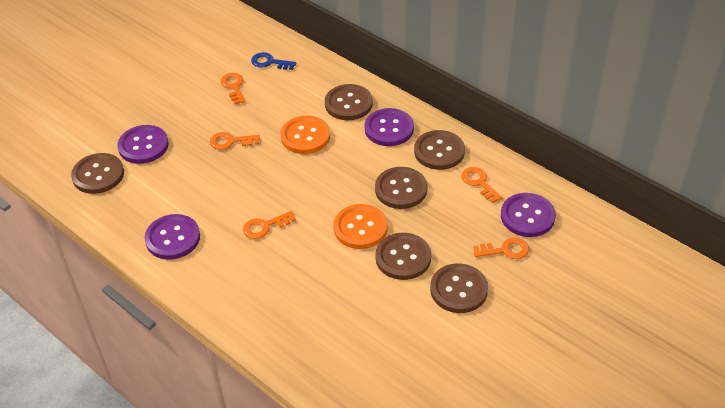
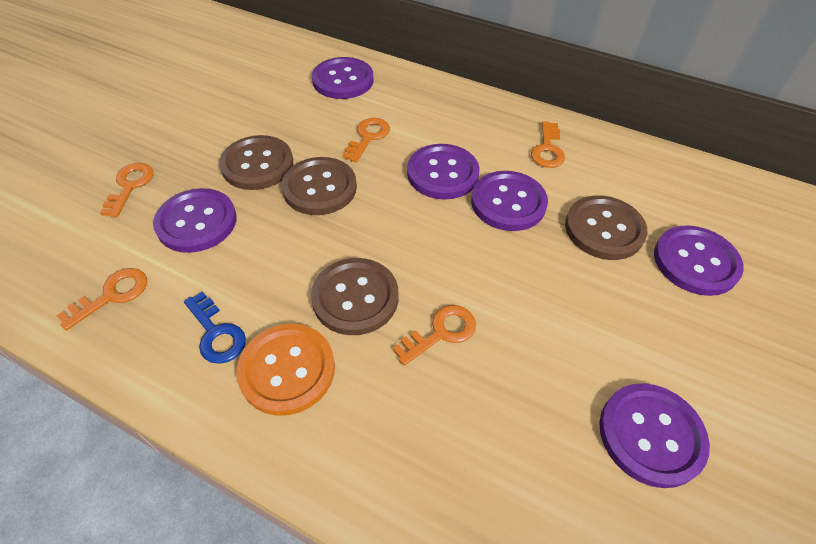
brown button: [71,153,124,194] [325,84,373,120] [375,167,427,209] [375,233,431,280] [414,130,465,170] [430,263,488,313] = 6 -> [219,135,293,190] [281,157,357,215] [311,258,398,335] [565,195,647,260] = 4
orange button: [280,116,330,154] [333,204,388,249] = 2 -> [236,324,335,416] = 1
purple button: [117,125,169,164] [145,214,200,260] [365,108,414,146] [501,193,556,237] = 4 -> [153,188,237,253] [312,57,374,99] [407,144,479,200] [471,171,548,231] [599,383,710,488] [654,225,744,296] = 6

